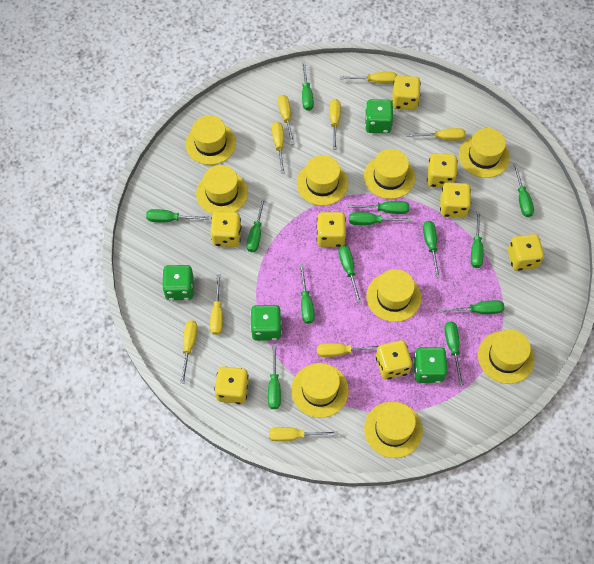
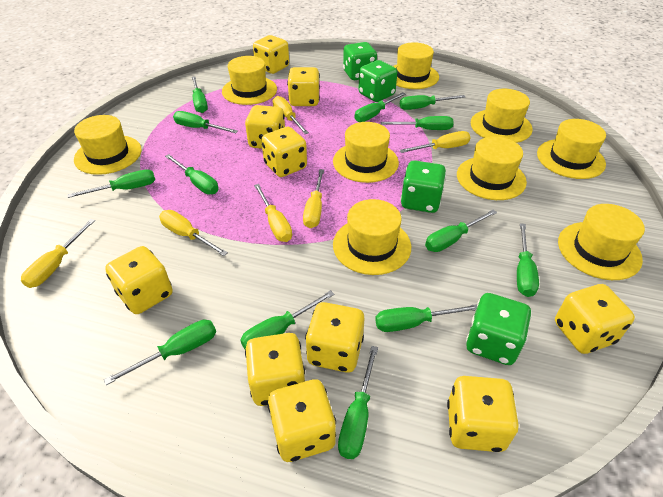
yellow dice: [210,212,242,247] [214,366,249,404] [316,212,346,247] [376,340,412,380] [392,76,421,110] [427,153,458,188] [440,183,471,218] [508,234,544,271] = 8 -> [105,246,173,314] [245,105,285,149] [245,333,305,406] [253,35,289,74] [261,127,307,177] [267,379,336,462] [287,67,320,106] [305,302,364,373] [447,376,519,452] [555,284,635,354] = 10
yellow screwdriver: [180,320,198,384] [210,274,223,335] [269,427,338,441] [272,122,285,174] [278,95,295,145] [317,343,380,357] [330,99,341,150] [340,72,397,84] [406,128,466,141] = 9 -> [21,219,95,288] [159,210,228,256] [254,184,292,242] [272,96,309,134] [303,169,324,228] [399,131,471,153] = 6

